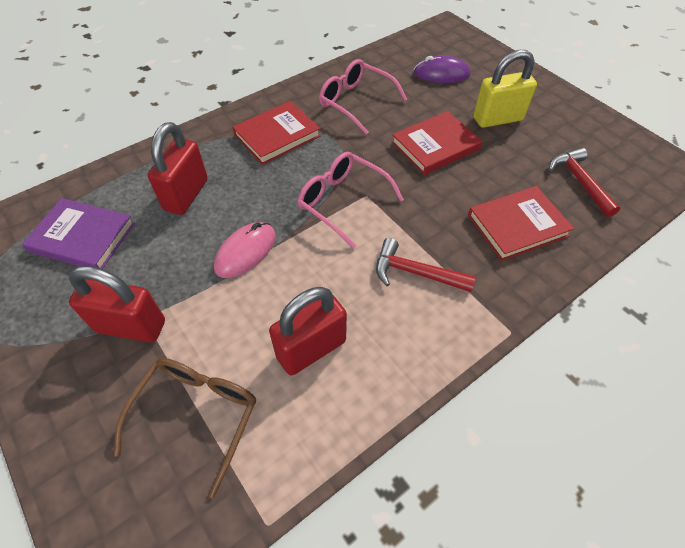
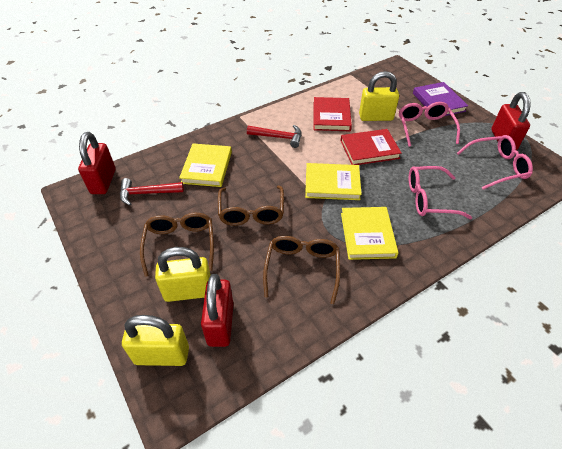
brown glasses: [114,358,256,498] = 1 -> [140,213,214,277] [218,186,284,226] [263,236,340,304] = 3
pink glasses: [298,152,404,249] [319,59,407,135] = 2 -> [399,102,460,147] [409,166,472,219] [457,135,533,190] = 3
pink mouse: [214,222,276,278] = 1 -> none = 0
purple mouse: [414,55,470,83] = 1 -> none = 0
red book: [232,101,321,165] [391,111,482,175] [468,186,574,261] = 3 -> [314,97,352,131] [341,129,402,165] = 2
yellow book: none = 0 -> [179,143,232,187] [305,163,362,200] [341,207,398,260] = 3
yellow padlock: [473,50,537,128] = 1 -> [122,315,189,366] [155,247,211,302] [359,71,399,121] = 3

